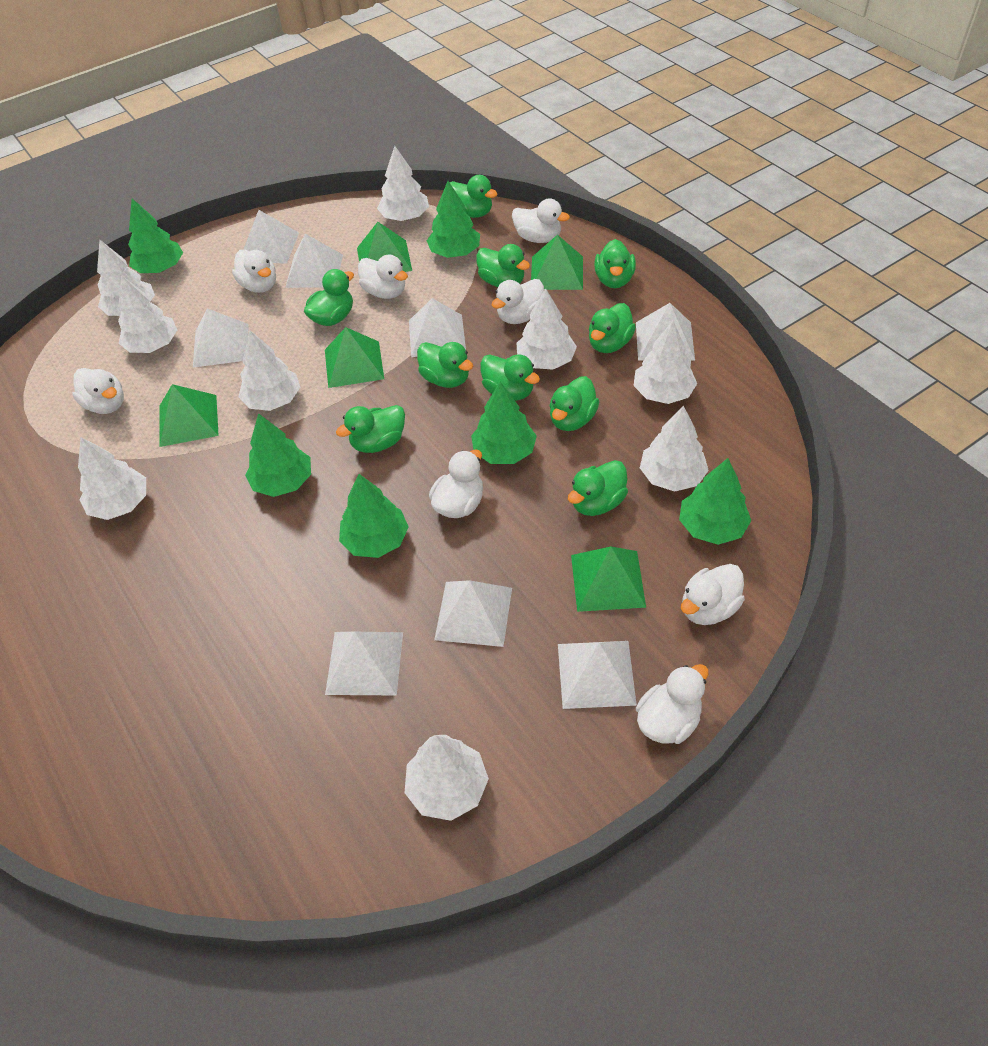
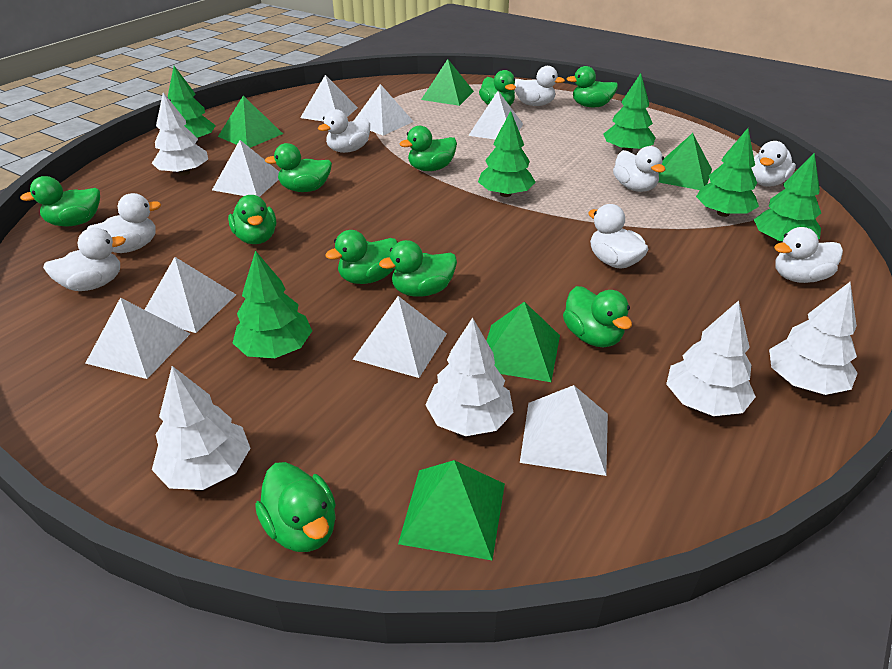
white tree: [78,437,146,520] [97,240,155,316] [118,275,177,353] [238,330,300,411] [377,146,429,221] [405,735,489,821] [516,288,577,370] [634,321,697,404] [640,406,709,491] = 9 -> [152,92,208,176] [152,366,250,490] [425,317,513,436] [666,300,756,416] [769,282,858,395] = 5

